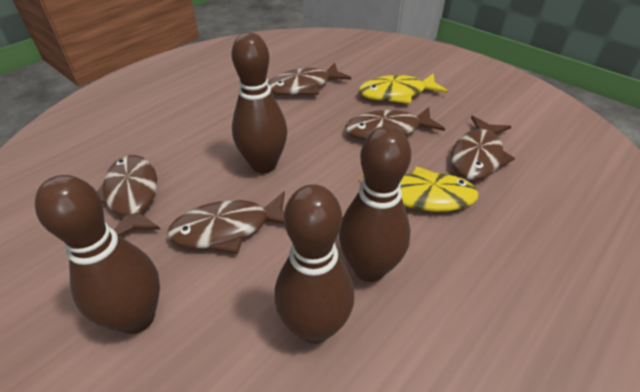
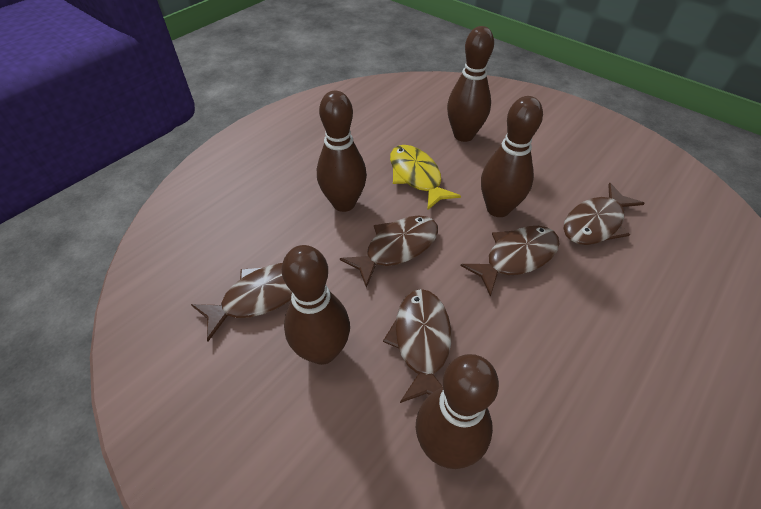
brown bowling pin: [35,175,160,334] [232,32,287,173] [275,184,354,344] [339,126,411,282] = 4 -> [282,245,350,365] [317,91,367,212] [416,354,499,469] [447,26,494,142] [481,96,543,217] = 5
yellow fish: [359,73,448,104] [362,166,479,212] = 2 -> [390,145,461,211] = 1

